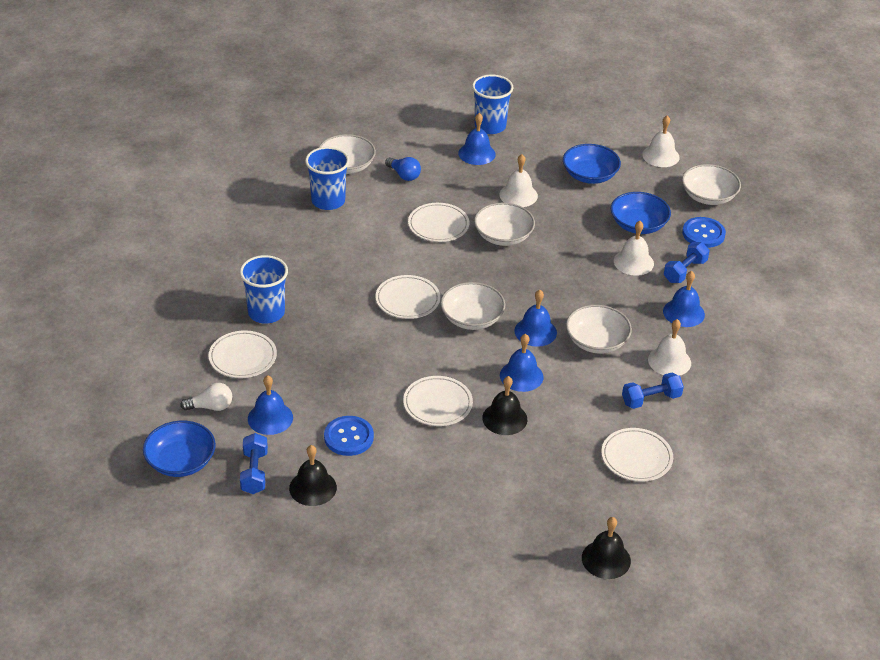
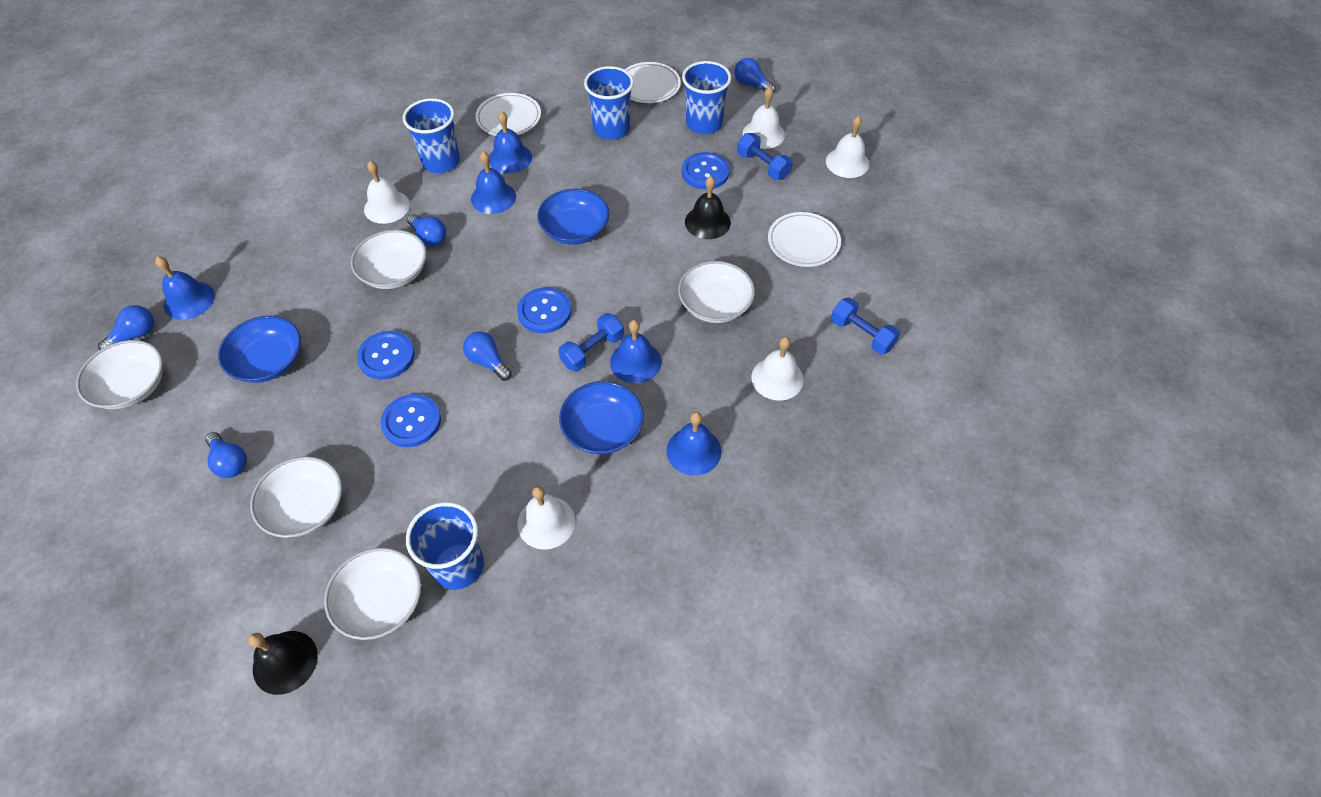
black bell: [289,445,337,506] [482,376,527,435] [582,517,631,579] = 3 -> [248,631,318,695] [685,176,731,239] = 2
blue button: [324,416,374,456] [682,217,726,248] = 2 -> [357,331,415,380] [380,394,441,447] [517,287,571,333] [682,152,729,190] = 4
blue cup: [240,255,288,324] [305,147,350,210] [472,75,513,134] = 3 -> [403,98,460,173] [406,502,484,590] [584,66,634,140] [682,61,731,134] = 4
blue light bulb: [385,157,421,181] = 1 -> [98,305,154,350] [205,432,247,478] [407,214,446,246] [463,331,512,381] [735,58,776,93] = 5
white bell: [499,154,538,207] [614,221,654,276] [642,115,680,167] [648,319,691,376] = 4 -> [364,161,410,224] [517,486,575,550] [743,87,785,149] [752,337,804,401] [826,116,869,178] = 5
white light bulb: [180,383,232,411] = 1 -> none = 0
white plate: [209,331,277,378] [375,275,440,319] [403,376,473,426] [408,203,469,242] [601,428,673,482] = 5 -> [475,93,541,136] [625,62,681,103] [768,212,841,267] = 3

